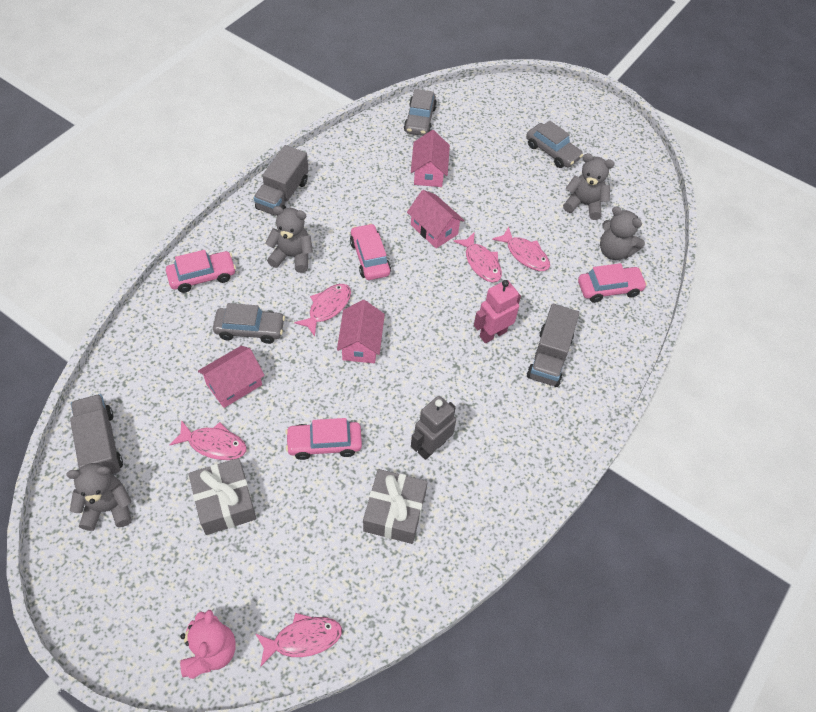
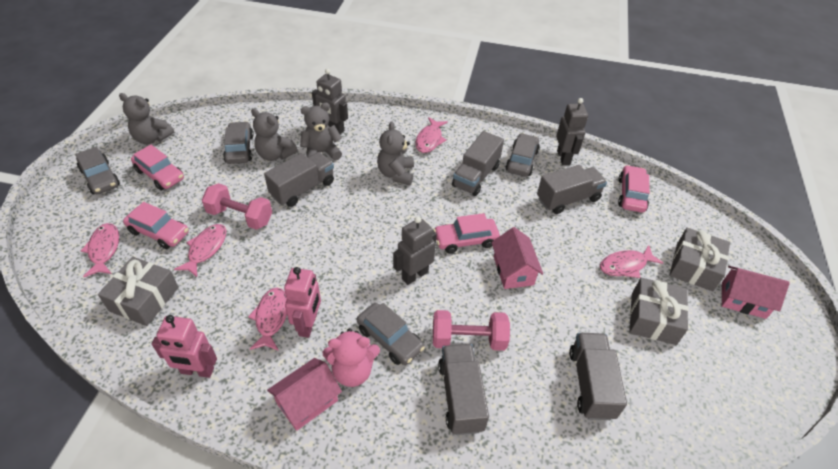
grey car: [213,303,285,344] [404,89,437,136] [526,121,583,168] = 3 -> [75,147,120,195] [223,121,254,164] [357,303,425,365] [506,133,540,177] = 4
grey gift: [188,458,256,535] [363,469,428,544] = 2 -> [98,257,179,326] [629,277,689,345] [670,228,730,291] = 3
grey robot: [411,396,456,460] = 1 -> [312,69,348,134] [393,216,437,285] [556,98,588,165] = 3
grey truck: [70,394,123,475] [253,145,308,216] [527,304,580,387] = 3 -> [264,152,334,207] [438,344,489,435] [452,131,504,196] [537,165,607,214] [569,333,627,420] = 5
pink dumbbell: none = 0 -> [202,183,272,230] [433,310,510,351] = 2
pink house: [198,346,265,408] [337,300,385,363] [407,190,465,248] [411,130,450,187] = 4 -> [267,358,342,431] [491,227,543,289] [722,266,790,319] = 3
pink robot: [474,280,521,343] = 1 -> [152,315,217,378] [284,267,321,338] = 2

